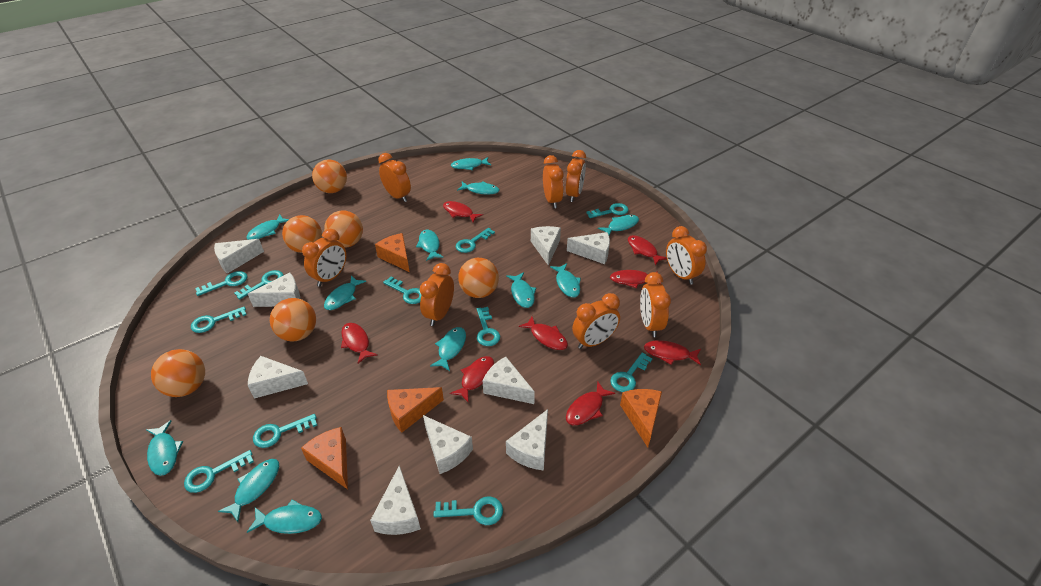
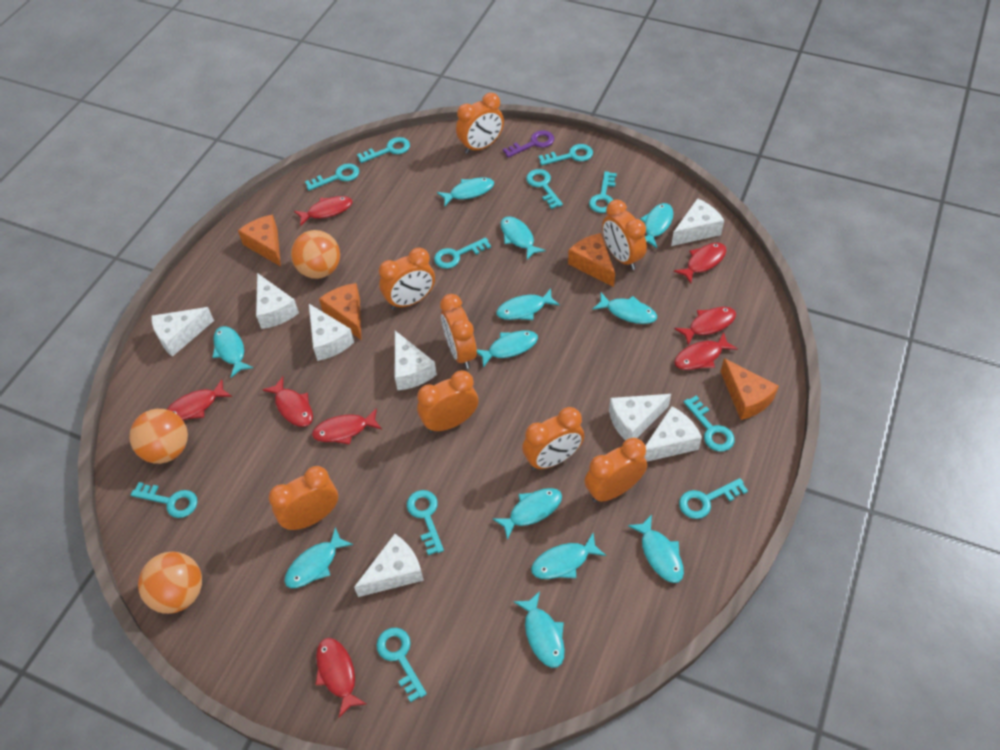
orange ball: [151,349,205,397] [270,298,316,342] [282,215,322,253] [312,160,347,193] [324,210,363,248] [458,258,499,298] = 6 -> [129,409,188,464] [138,552,202,614] [291,230,340,279] = 3
purple key: none = 0 -> [503,130,554,158] = 1
white cheese: [214,239,264,274] [248,272,300,307] [248,356,308,399] [370,465,421,535] [423,415,473,474] [483,357,535,404] [506,409,548,471] [531,226,561,265] [567,232,610,264] = 9 -> [151,307,214,357] [256,273,299,329] [309,304,354,361] [354,534,424,597] [395,331,437,390] [609,394,671,441] [644,406,702,462] [671,198,724,246] = 8

